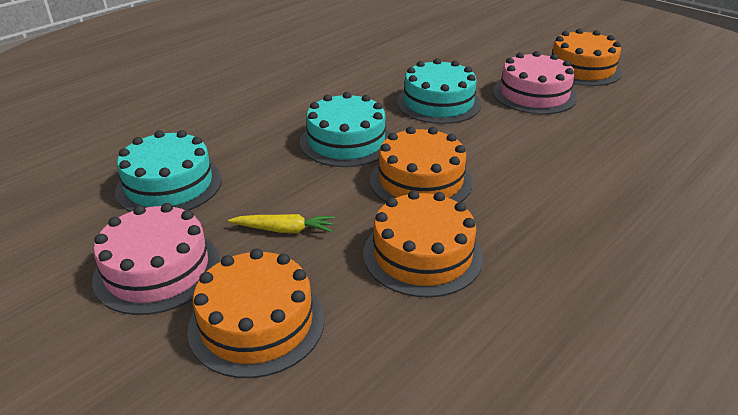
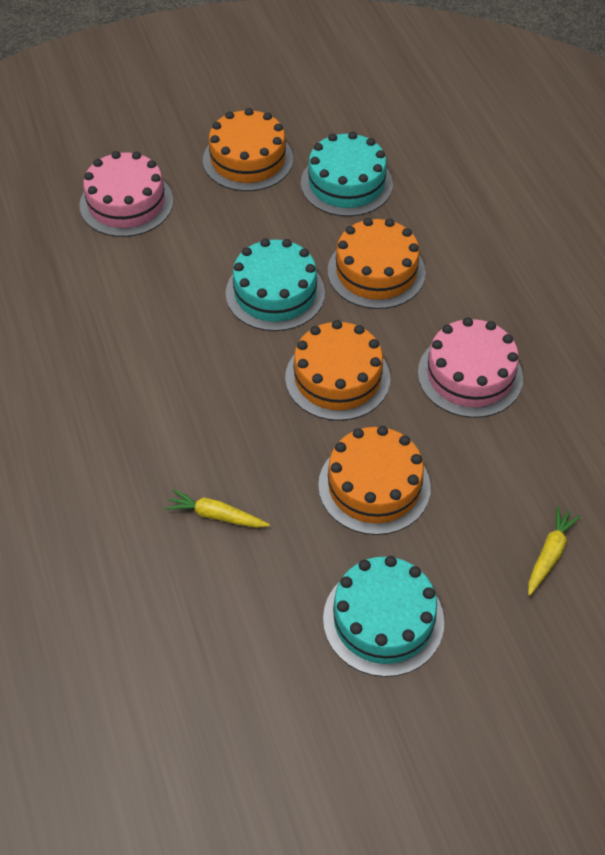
yellow carrot: [228,214,334,233] = 1 -> [165,489,270,528] [528,506,581,596] = 2

